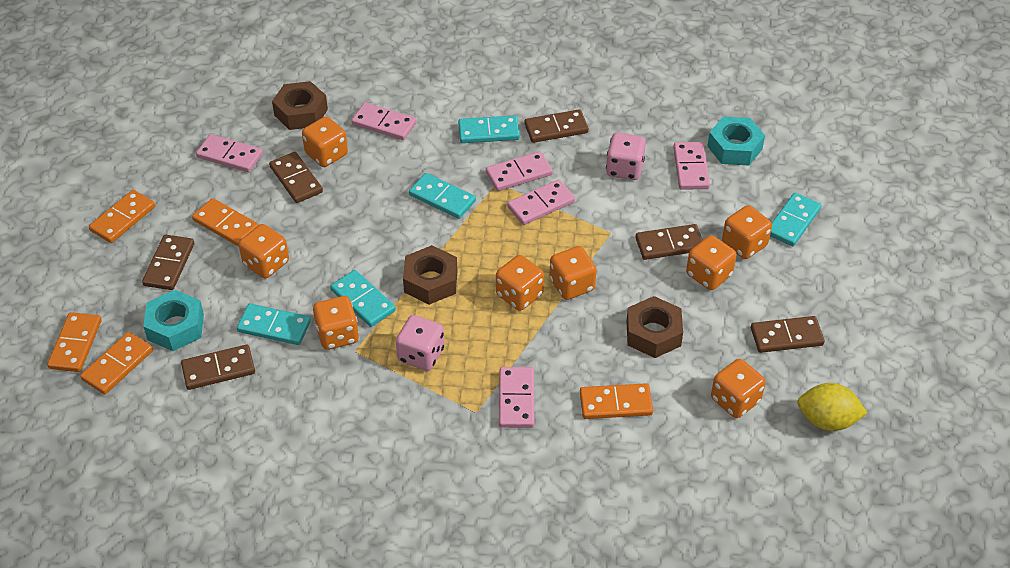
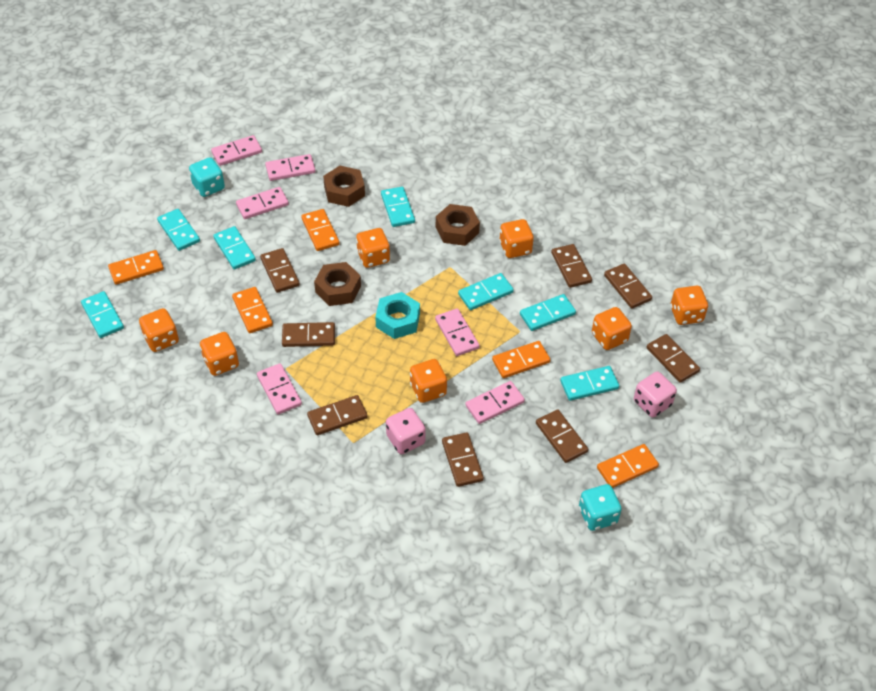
brown domino: [142,235,194,290] [181,345,255,390] [269,152,323,203] [524,109,589,143] [635,224,703,260] [751,316,825,353] = 6 -> [260,248,300,293] [282,322,335,347] [307,395,368,435] [442,432,484,487] [536,409,588,463] [551,244,592,288] [604,264,652,309] [647,334,700,383] = 8
orange dice: [238,224,289,279] [302,116,348,167] [313,296,359,350] [496,255,544,311] [550,246,596,300] [686,235,737,290] [711,359,766,418] [722,205,772,259] = 8 -> [139,308,179,352] [200,332,239,376] [356,228,390,268] [410,359,447,403] [499,219,534,258] [592,307,632,350] [670,286,708,325] = 7
turquoise dice: none = 0 -> [189,157,225,197] [579,484,622,531] = 2
turquoise domino: [237,304,311,345] [330,270,396,327] [409,173,476,219] [458,115,520,143] [770,193,821,246] = 5 -> [81,291,124,338] [157,209,200,251] [213,226,256,269] [381,187,415,227] [458,273,514,310] [520,294,576,331] [560,366,619,401] = 7
turquoise nut: [143,290,204,351] [707,117,765,166] = 2 -> [375,292,420,339] = 1
yellow lemon: [797,383,867,431] = 1 -> none = 0

